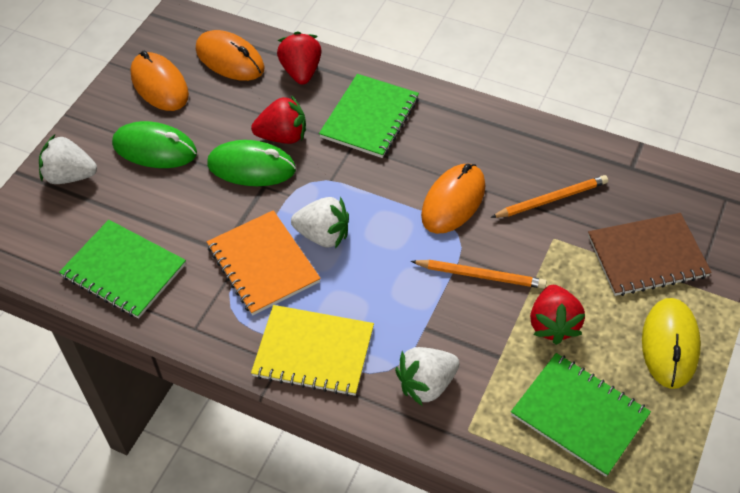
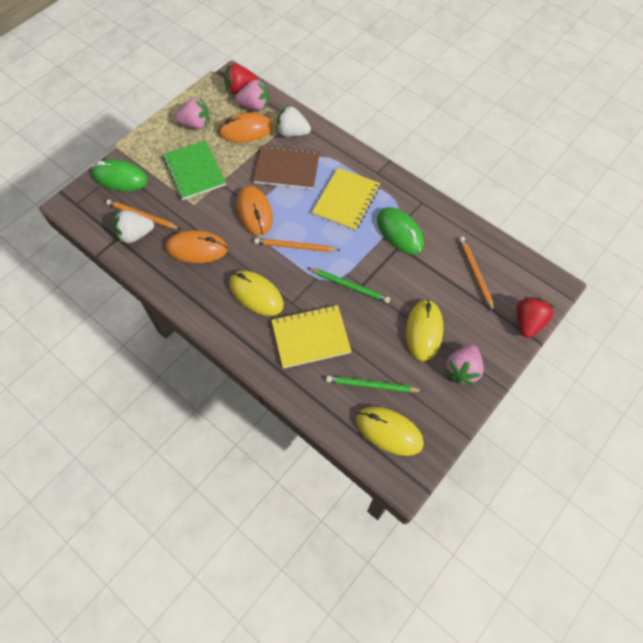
green notebook: [59,220,186,319] [319,74,419,158] [511,353,651,477] = 3 -> [163,140,226,200] = 1
green pencil: none = 0 -> [308,268,390,303] [326,376,423,393] = 2
orange notebook: [207,210,321,315] = 1 -> none = 0
orange pencil: [411,260,547,289] [491,175,608,218] = 2 -> [106,200,180,229] [254,238,340,252] [459,237,494,312] = 3
pink strawberry: none = 0 -> [174,98,210,129] [235,79,269,111] [445,345,484,385] = 3
red strawberry: [251,95,306,144] [277,31,322,85] [530,285,585,345] = 3 -> [224,64,258,95] [516,296,555,338] = 2
white strawberry: [39,135,97,184] [291,197,349,249] [395,347,459,406] = 3 -> [113,210,154,244] [276,105,311,137] = 2
yellow mouse: [642,298,701,389] = 1 -> [229,271,284,316] [356,407,424,456] [406,299,443,361] = 3
yellow notebook: [251,305,374,396] = 1 -> [271,305,352,369] [312,168,380,231] = 2

